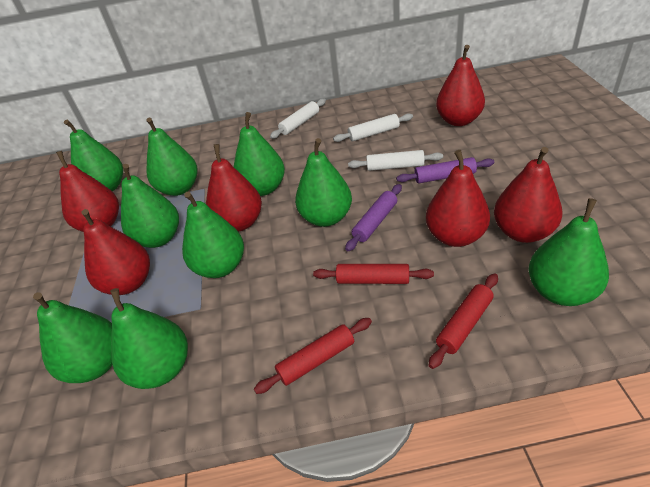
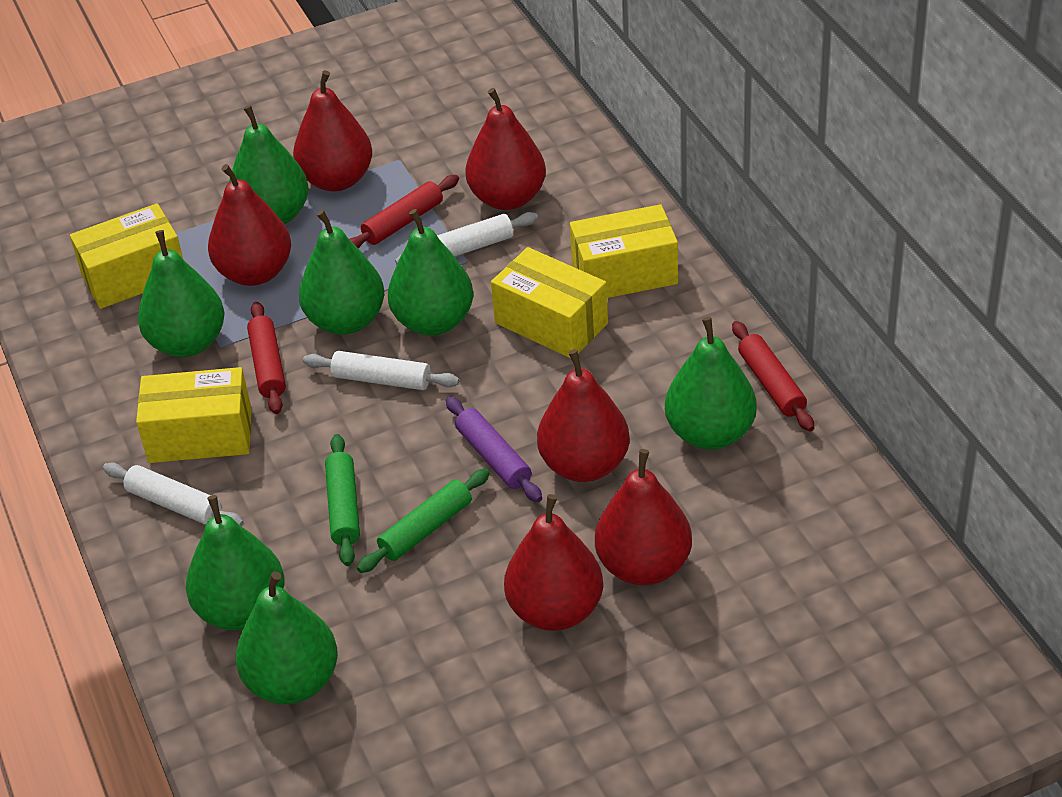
green pear: [33,292,112,383] [64,120,123,191] [110,288,188,389] [121,164,179,248] [146,118,197,196] [182,191,244,278] [234,112,285,196] [295,138,352,227] [529,198,609,306] = 9 -> [138,230,225,357] [186,495,285,630] [229,105,309,225] [236,571,338,704] [299,210,384,335] [388,209,473,336] [665,317,757,450] = 7
green rolling pin: none = 0 -> [325,434,360,566] [357,469,490,573] = 2
purple rolling pin: [345,184,402,251] [396,157,494,183] = 2 -> [446,397,542,502] = 1
yellow box: none = 0 -> [70,203,183,309] [136,367,252,463] [491,247,608,358] [570,204,678,298] = 4

